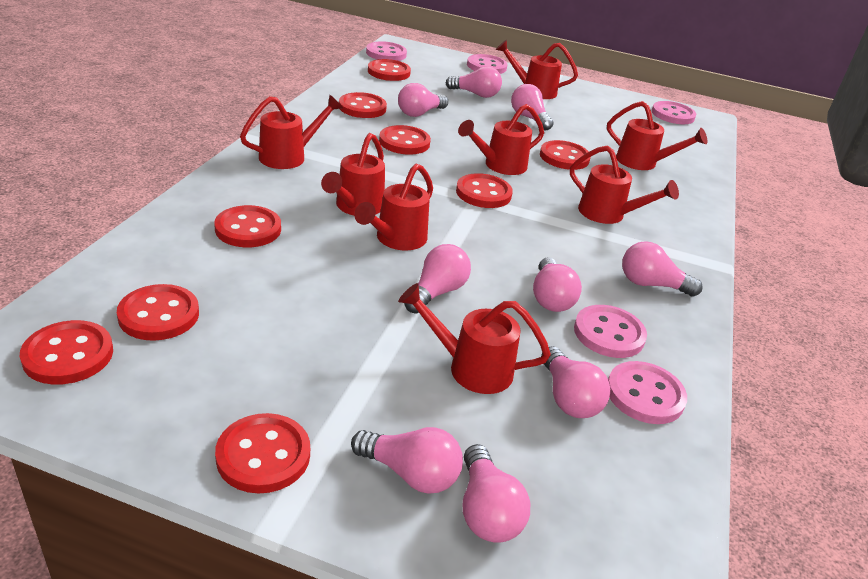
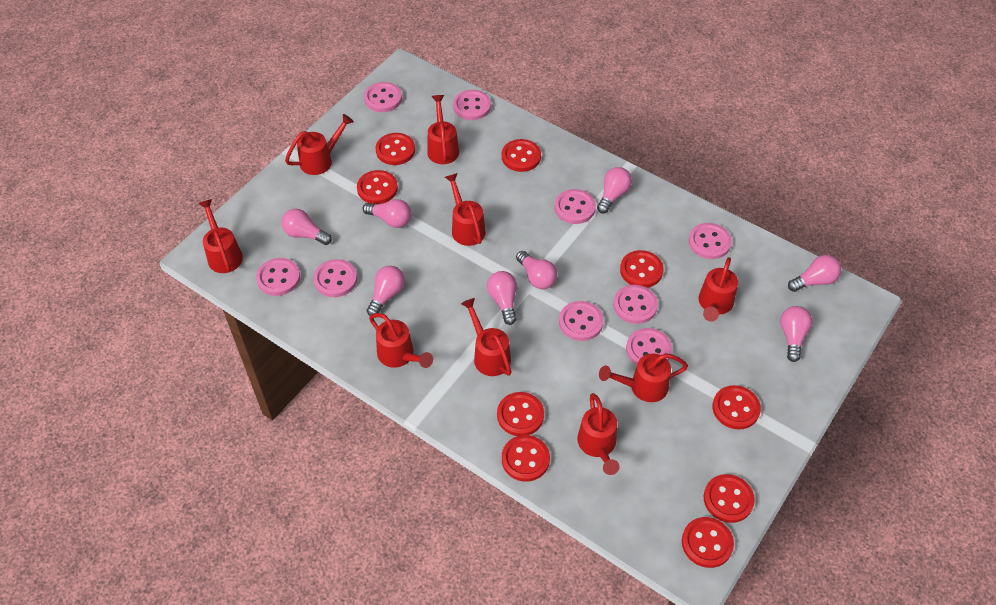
pink button: [366,41,407,61] [467,54,507,74] [574,305,647,358] [608,361,687,424] [652,101,697,124] = 5 -> [256,258,300,296] [313,259,357,297] [364,82,402,112] [453,90,491,120] [555,189,596,224] [559,301,604,341] [613,285,658,324] [626,328,672,365] [689,223,732,259] = 9
pink light bulb: [351,427,463,494] [398,83,448,117] [404,244,471,313] [446,66,502,98] [463,444,530,543] [511,84,554,130] [533,257,582,312] [541,346,610,418] [622,241,703,297] = 9 -> [281,209,332,245] [363,199,411,228] [367,266,405,316] [487,271,517,325] [516,251,557,289] [597,167,632,213] [780,306,812,362] [788,255,841,292] = 8
red watering can: [240,95,343,169] [321,133,385,215] [354,163,433,251] [398,283,551,394] [458,104,544,175] [496,40,578,99] [570,145,679,224] [607,101,707,170] = 8 -> [198,199,243,273] [285,114,354,175] [369,313,433,368] [427,95,459,164] [445,173,486,246] [461,298,511,376] [577,393,620,475] [599,353,688,402] [699,257,738,322] = 9

